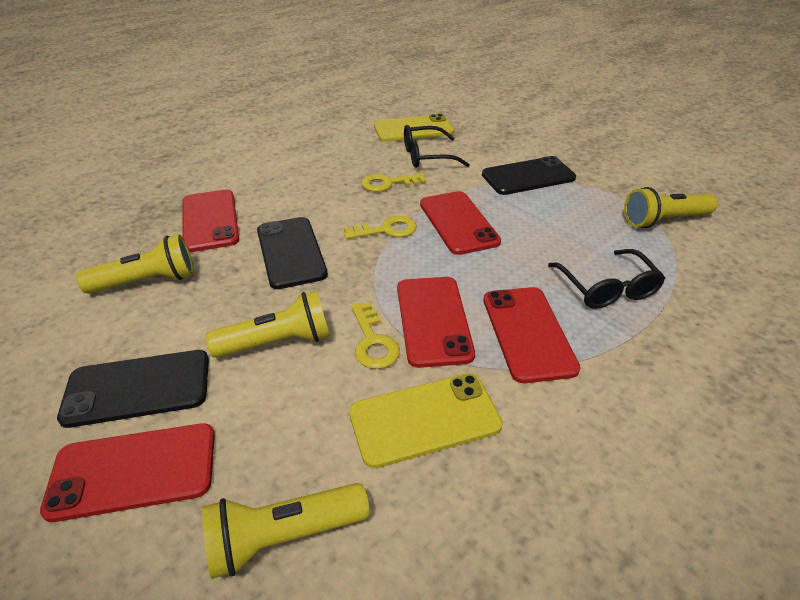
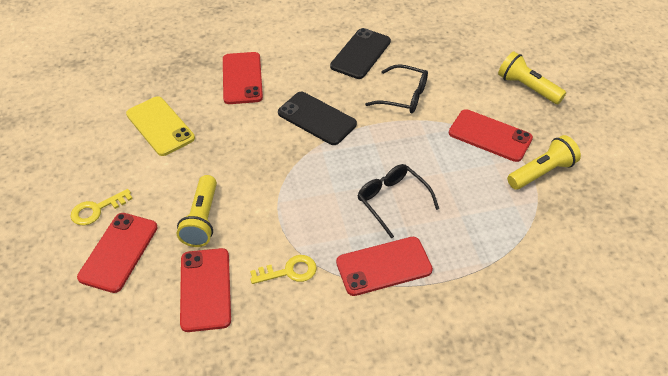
black phone: [57,350,209,428] [257,217,328,289] [482,156,576,195] = 3 -> [278,92,357,145] [330,28,391,79] = 2
yellow flashlight: [76,234,194,294] [202,483,370,579] [206,291,330,358] [624,187,718,228] = 4 -> [177,175,217,247] [498,52,566,104] [507,135,581,190] = 3
yellow key: [344,216,417,239] [352,302,400,369] [361,173,426,192] = 3 -> [71,189,133,225] [250,255,317,284] = 2
yellow phone: [349,373,503,469] [374,114,454,142] = 2 -> [126,96,195,156] = 1

